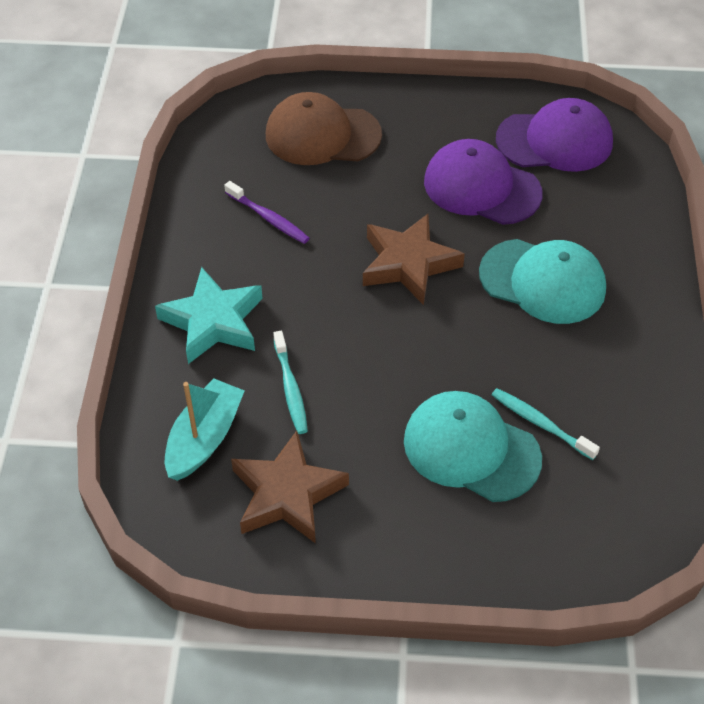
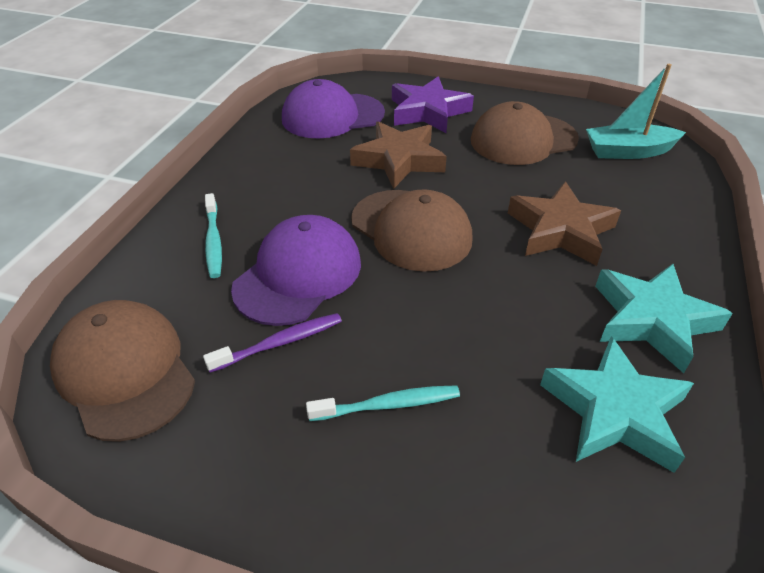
brown cap: [266,92,382,165] = 1 -> [50,300,195,442] [351,189,473,272] [471,101,579,165] = 3
purple star: none = 0 -> [392,77,474,133] = 1
turquoise cap: [404,391,542,502] [479,239,606,324] = 2 -> none = 0
turquoise star: [155,267,263,364] = 1 -> [540,336,694,473] [595,264,733,373] = 2

